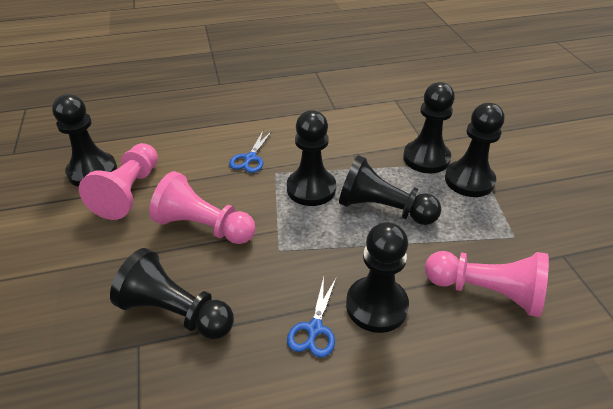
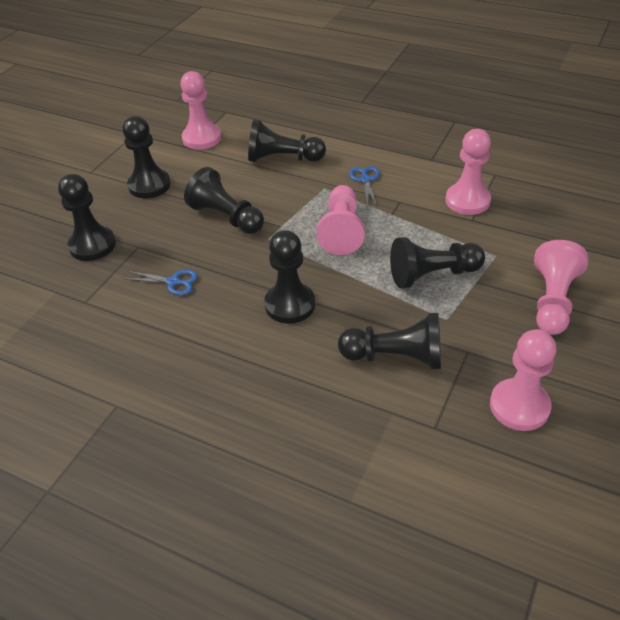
pink pawn: [79,143,158,220] [149,171,255,244] [425,251,549,317] = 3 -> [180,71,221,150] [316,185,365,255] [446,129,491,215] [490,329,556,431] [534,240,588,335] = 5

